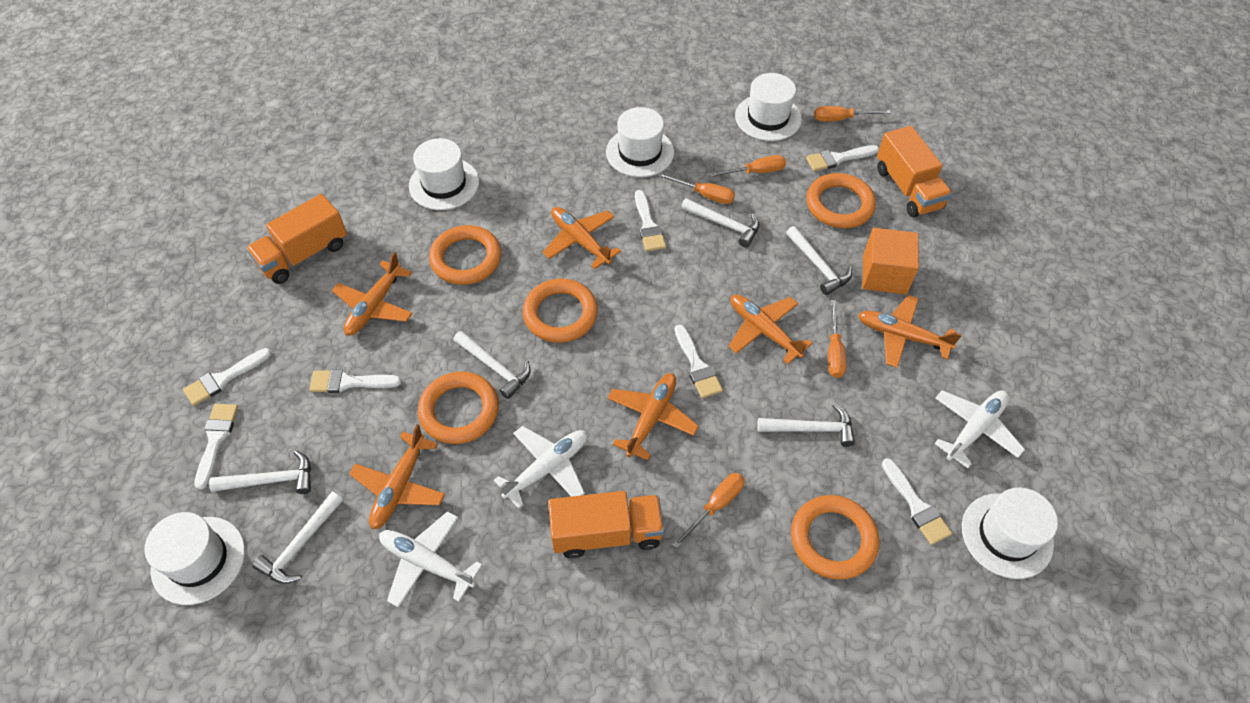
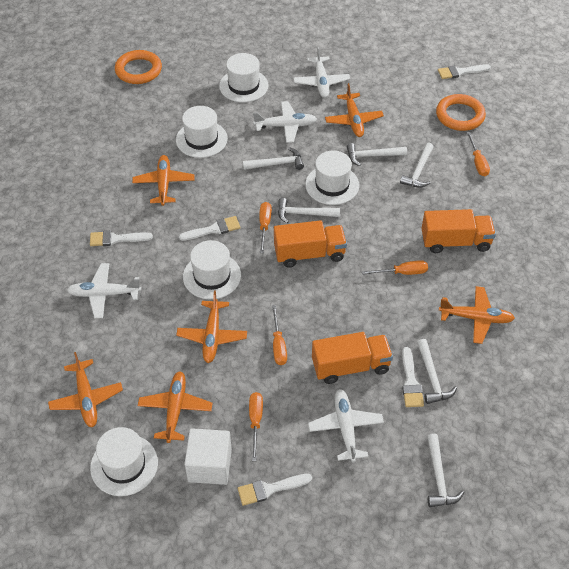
orange cube: [862,228,919,295] = 1 -> none = 0
orange ring: [418,372,499,444] [429,225,501,285] [523,279,598,343] [791,495,879,580] [806,173,876,228] = 5 -> [115,50,162,84] [436,94,486,131] = 2
white brush: [183,348,271,406] [194,404,238,489] [309,369,401,393] [635,190,666,252] [675,324,723,398] [806,145,879,171] [882,458,952,545] = 7 -> [90,231,153,246] [179,216,240,241] [238,474,312,506] [402,347,424,407] [438,64,491,79] = 5
white cube: none = 0 -> [185,428,232,485] = 1
white plane: [379,511,482,608] [494,426,587,509] [934,390,1025,468] = 3 -> [67,263,141,318] [253,101,317,143] [293,47,350,98] [308,389,384,463] = 4

